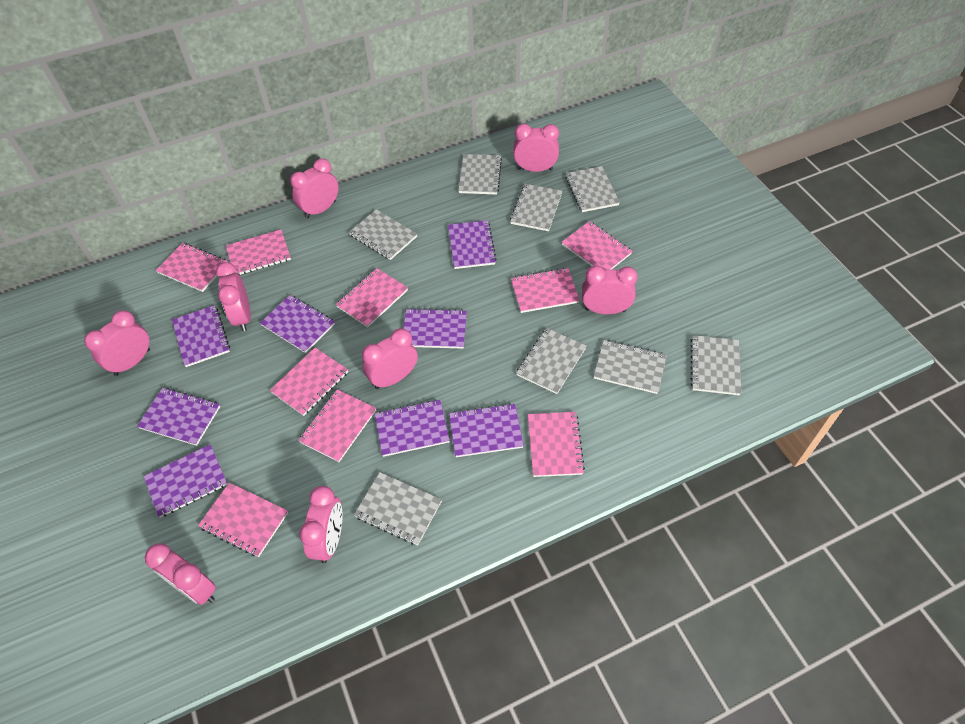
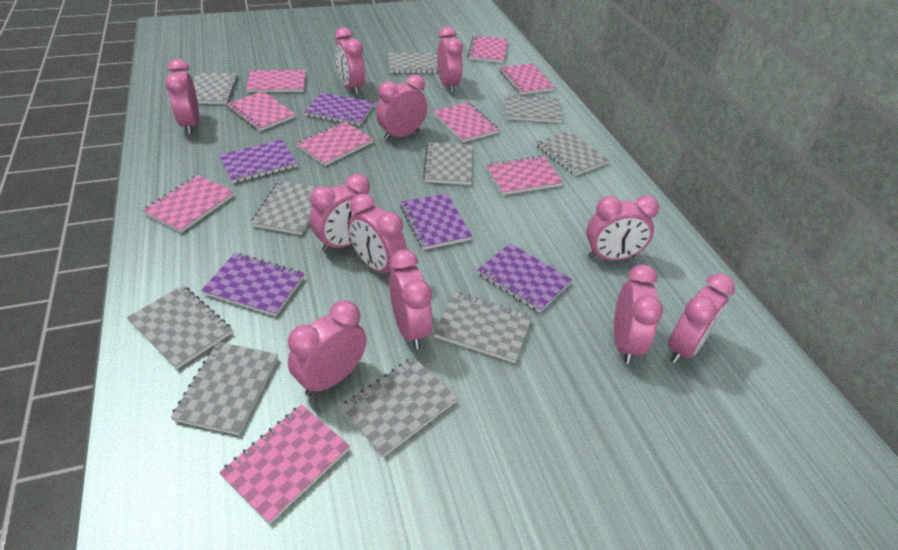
grey notebook: [349,209,417,260] [354,472,442,545] [458,154,502,195] [510,184,562,231] [516,328,587,394] [565,166,620,212] [594,340,667,394] [690,335,741,395] = 8 -> [127,286,232,369] [171,342,278,435] [193,73,238,104] [251,180,317,235] [340,357,457,457] [388,53,438,73] [423,142,472,185] [434,292,532,363] [505,95,563,123] [536,131,609,176] = 10
pink clock: [84,310,150,376] [145,543,216,605] [216,262,251,331] [290,158,339,219] [299,486,342,563] [362,328,418,389] [513,124,559,172] [582,266,637,314] = 8 -> [165,59,199,134] [288,301,367,396] [310,174,374,252] [335,28,365,95] [348,193,407,275] [376,75,427,140] [389,250,433,349] [437,27,463,93] [586,195,659,261] [614,264,663,364] [668,274,735,364] = 11
purple notebook: [137,388,220,446] [144,444,228,518] [172,305,230,367] [260,295,335,353] [375,400,450,457] [403,308,467,349] [448,220,497,269] [449,403,524,457] = 8 -> [201,253,304,316] [219,140,297,183] [304,92,374,126] [400,193,473,250] [477,243,572,313] = 5

